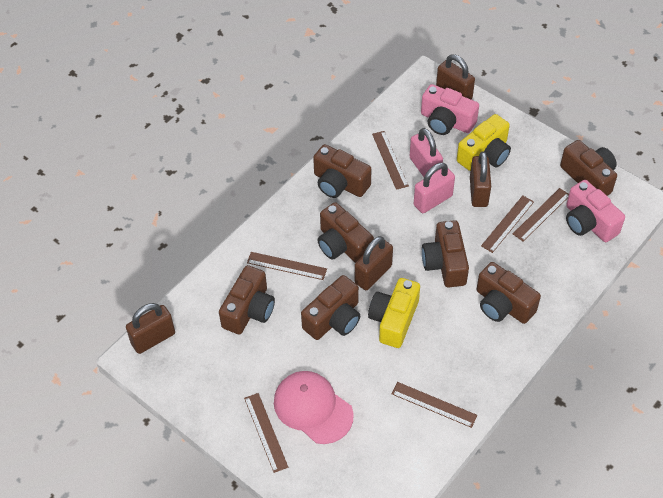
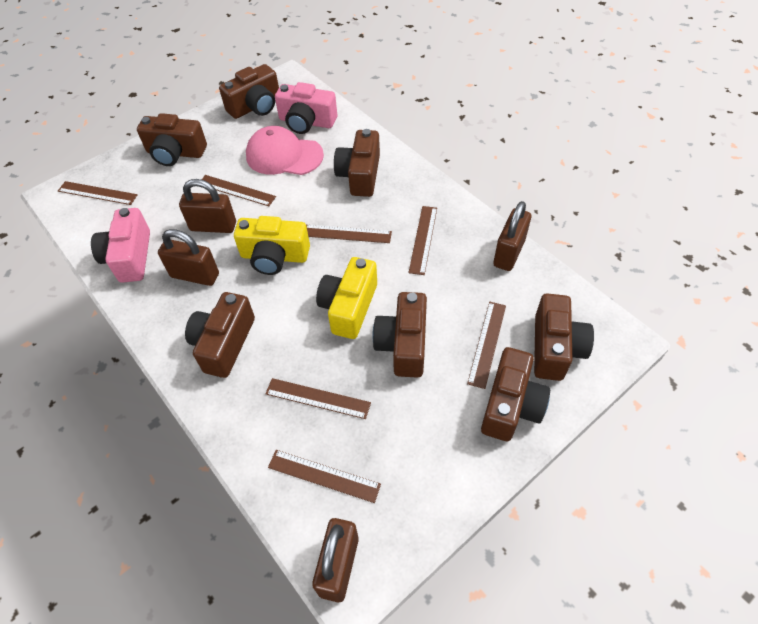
brown ruler: [244,393,288,473] [247,252,327,280] [372,131,409,190] [392,382,477,428] [481,195,534,253] [513,188,569,241] = 6 -> [58,181,137,205] [201,175,276,206] [265,378,371,419] [268,450,381,503] [306,224,392,243] [408,206,437,275] [467,302,506,389] = 7
pink padlock: [410,128,443,177] [414,163,455,213] = 2 -> none = 0

